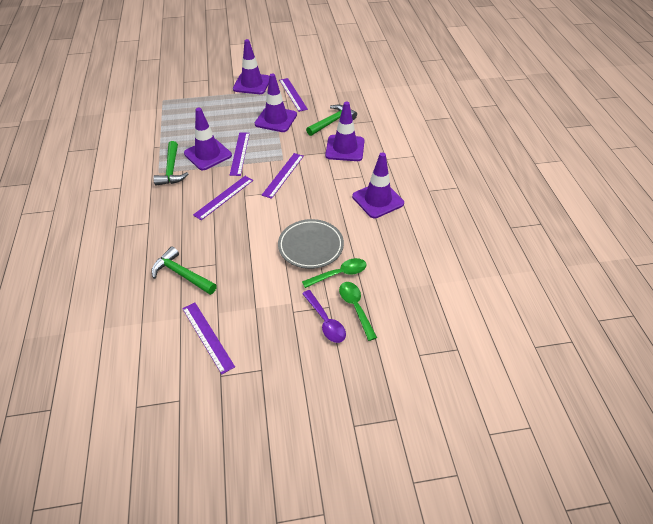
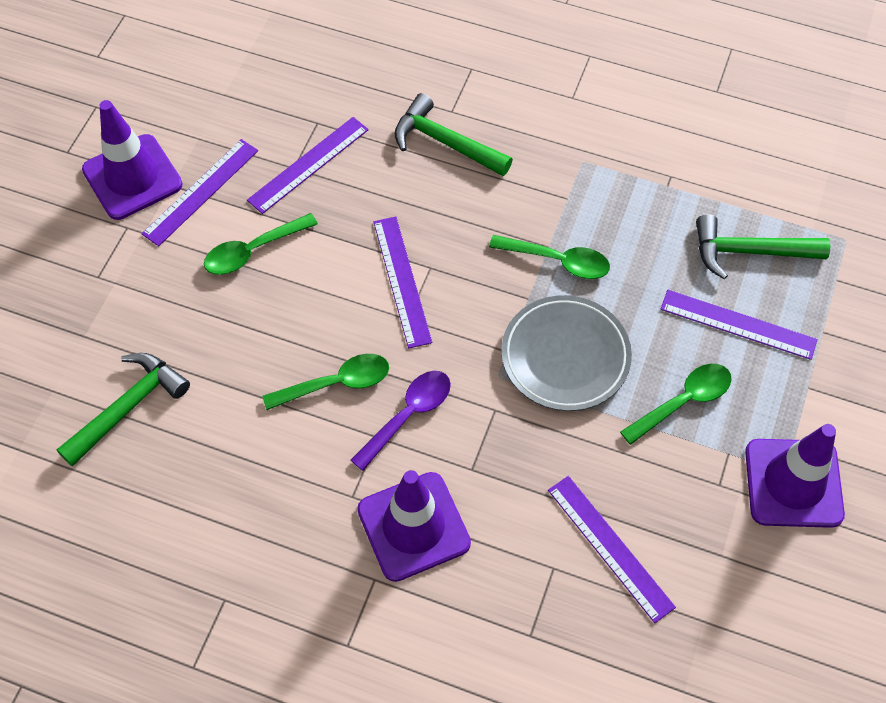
green spoon: [302,258,367,288] [339,282,377,341] = 2 -> [204,213,318,275] [262,354,389,410] [489,235,610,279] [620,364,732,445] = 4
purple traffic cone: [184,108,232,170] [233,39,269,94] [255,73,297,132] [325,102,364,161] [352,152,404,218] = 5 -> [82,100,183,220] [357,470,471,582] [745,424,845,528] = 3

